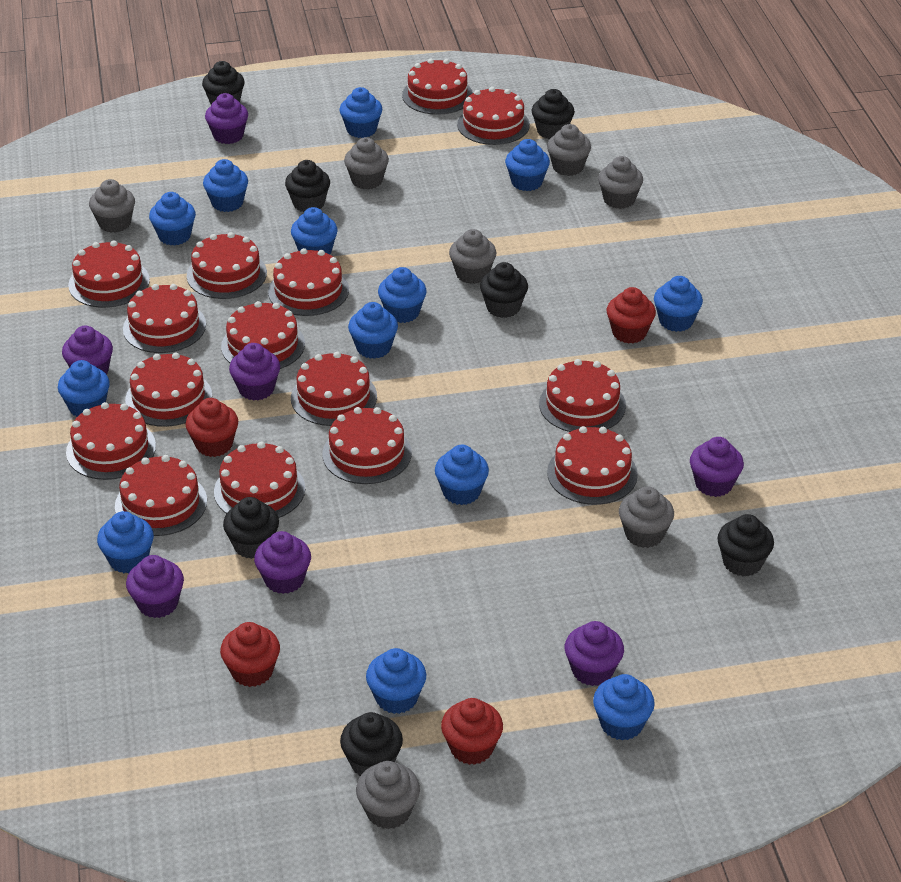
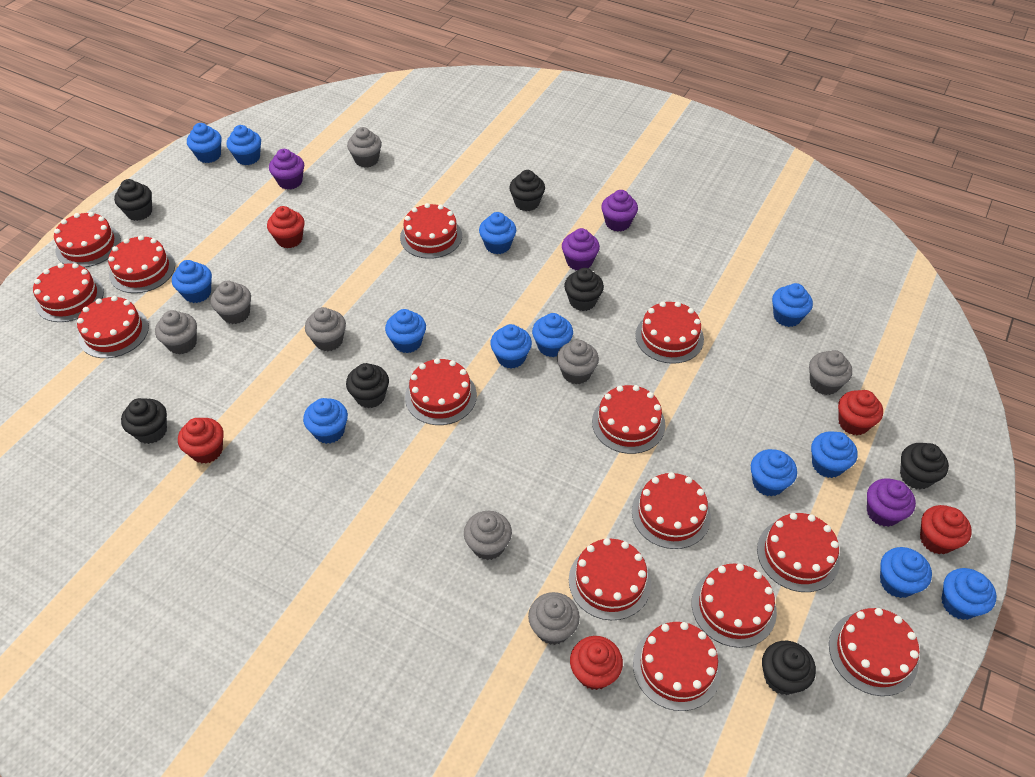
grey cupcake: [89,179,135,233] [344,137,389,189] [356,761,420,829] [449,229,497,284] [547,124,591,176] [598,156,643,209] [619,486,674,548] = 7 -> [155,310,197,355] [211,281,251,324] [305,307,346,351] [347,127,382,168] [464,511,512,560] [528,592,580,645] [557,340,599,384] [809,350,852,395] = 8
purple cupcake: [62,326,113,375] [126,555,184,618] [205,93,248,144] [229,343,280,401] [254,531,311,594] [565,621,624,686] [690,437,744,497] = 7 -> [269,149,304,190] [562,228,600,270] [601,190,638,232] [867,478,916,527] = 4
red cake: [66,402,156,480] [68,240,150,308] [115,455,207,536] [123,284,206,353] [125,353,212,427] [187,232,267,299] [214,442,305,518] [221,301,305,369] [268,248,349,316] [291,352,377,426] [323,407,412,484] [402,59,473,115] [457,87,530,145] [539,359,626,432] [547,426,638,505] = 15 -> [33,263,104,322] [54,212,121,267] [77,296,149,358] [108,235,175,293] [400,203,462,259] [405,358,477,425] [569,538,651,620] [592,385,665,454] [632,472,711,549] [633,622,721,711] [635,301,704,364] [692,563,777,648] [757,513,840,592] [829,608,920,696] = 14
red cupcake: [185,398,238,457] [220,622,280,687] [441,698,503,765] [607,287,656,344] = 4 -> [178,418,224,464] [267,206,304,248] [570,636,623,690] [838,390,883,435] [920,505,972,554] = 5

